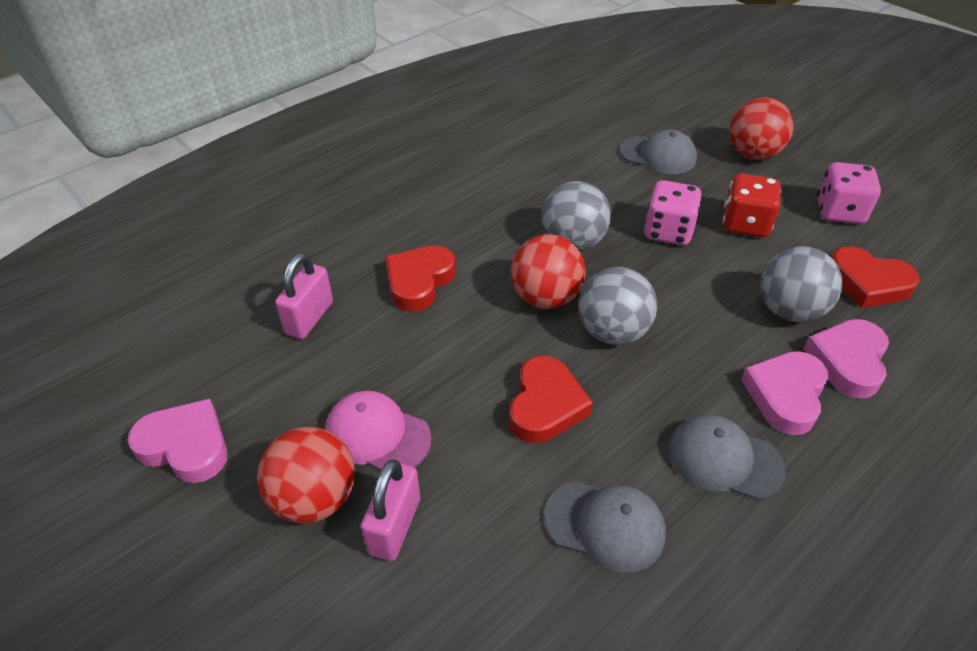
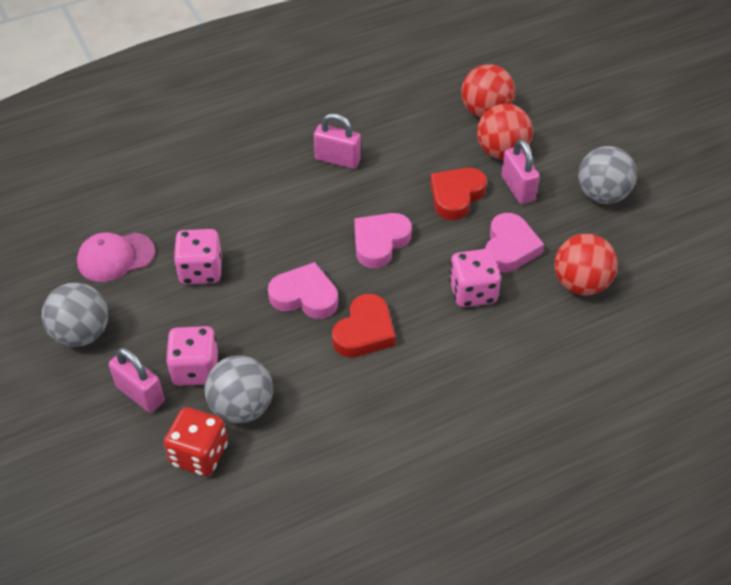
grey cap: [544,481,666,573] [620,130,697,174] [669,415,786,500] = 3 -> none = 0
pink dice: [644,180,702,245] [817,162,881,224] = 2 -> [166,326,218,386] [173,229,222,284] [449,249,501,307] = 3
pink padlock: [275,253,333,339] [361,459,420,561] = 2 -> [109,348,165,413] [314,113,361,169] [501,139,540,204] = 3
red heart: [385,245,456,312] [509,356,593,443] [831,246,920,308] = 3 -> [332,294,396,357] [430,168,487,220] = 2

